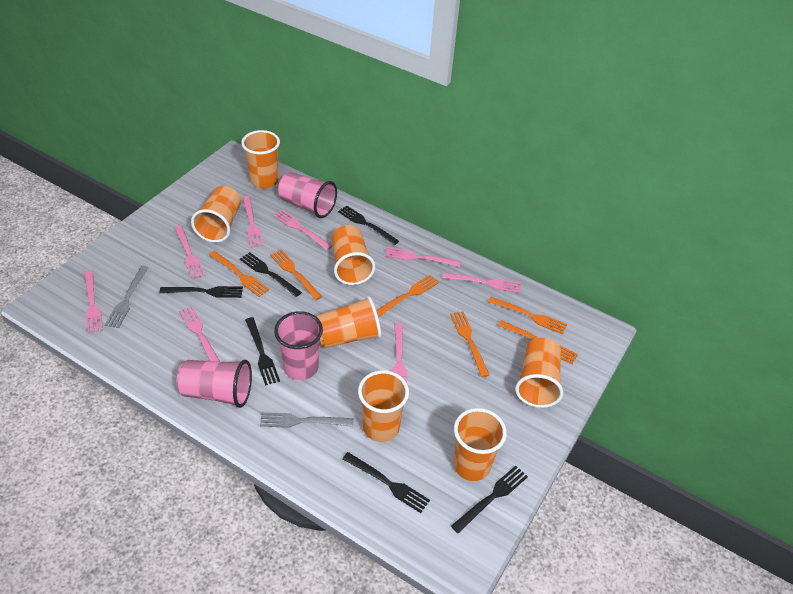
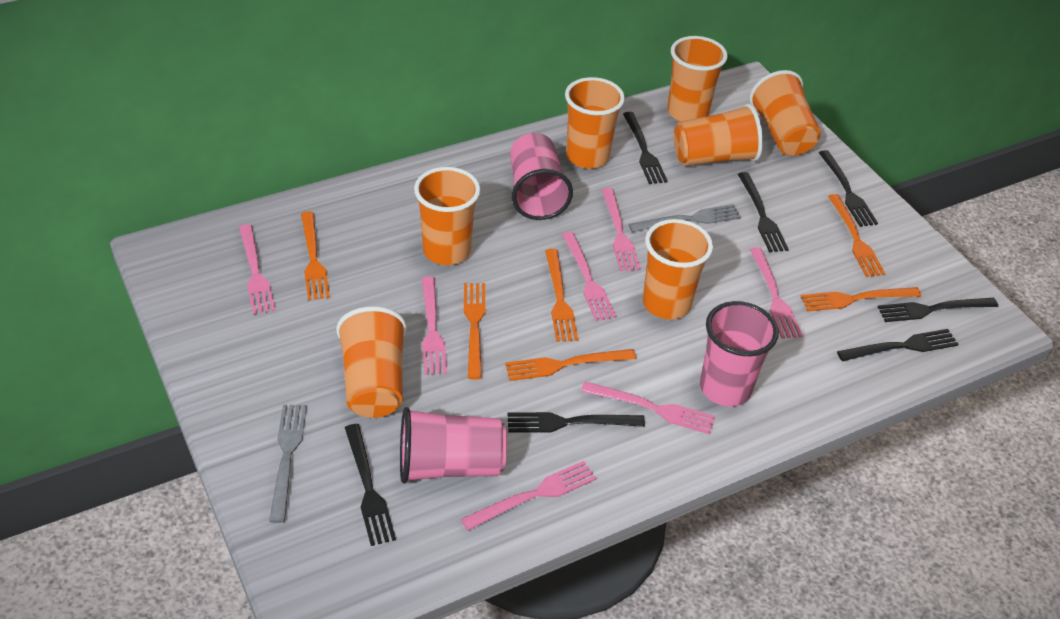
black fork: [159,286,243,298] [240,252,302,297] [245,317,280,386] [338,205,399,245] [342,452,430,513] [451,466,528,534] = 6 -> [345,424,396,546] [507,412,645,433] [623,112,668,184] [738,172,789,252] [819,150,878,227] [837,329,959,361] [878,298,998,322] = 7
pink fork: [84,271,103,334] [174,225,206,279] [179,306,220,362] [242,196,264,248] [273,210,332,250] [384,247,461,267] [392,323,407,383] [442,272,521,293] = 8 -> [239,224,276,315] [422,276,447,375] [461,461,596,531] [562,232,616,321] [581,381,715,435] [602,188,641,271] [750,247,803,339] = 7

